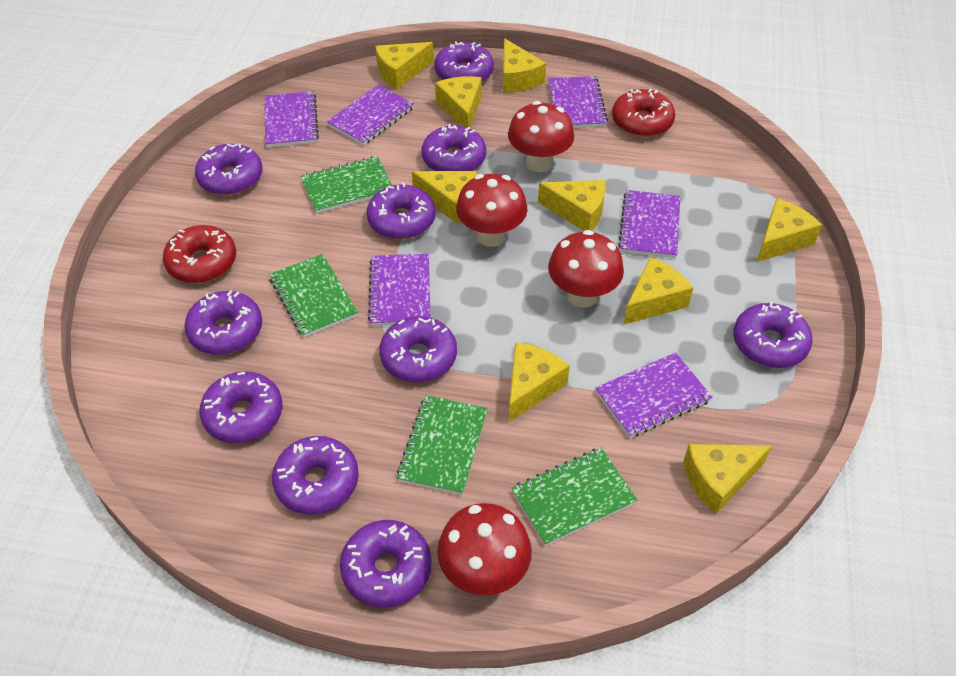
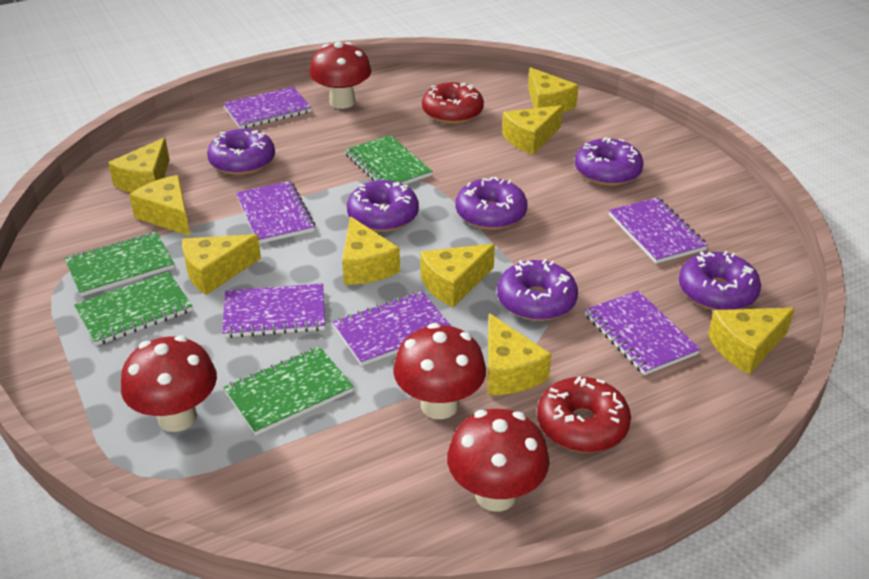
purple donut: [184,290,262,355] [195,144,263,195] [199,371,282,443] [272,436,359,515] [340,520,432,608] [366,183,436,239] [379,316,457,383] [422,124,486,171] [434,41,494,82] [733,302,813,368] = 10 -> [207,129,275,175] [347,180,419,232] [456,177,527,230] [497,259,578,321] [575,137,644,186] [679,251,761,310] = 6

